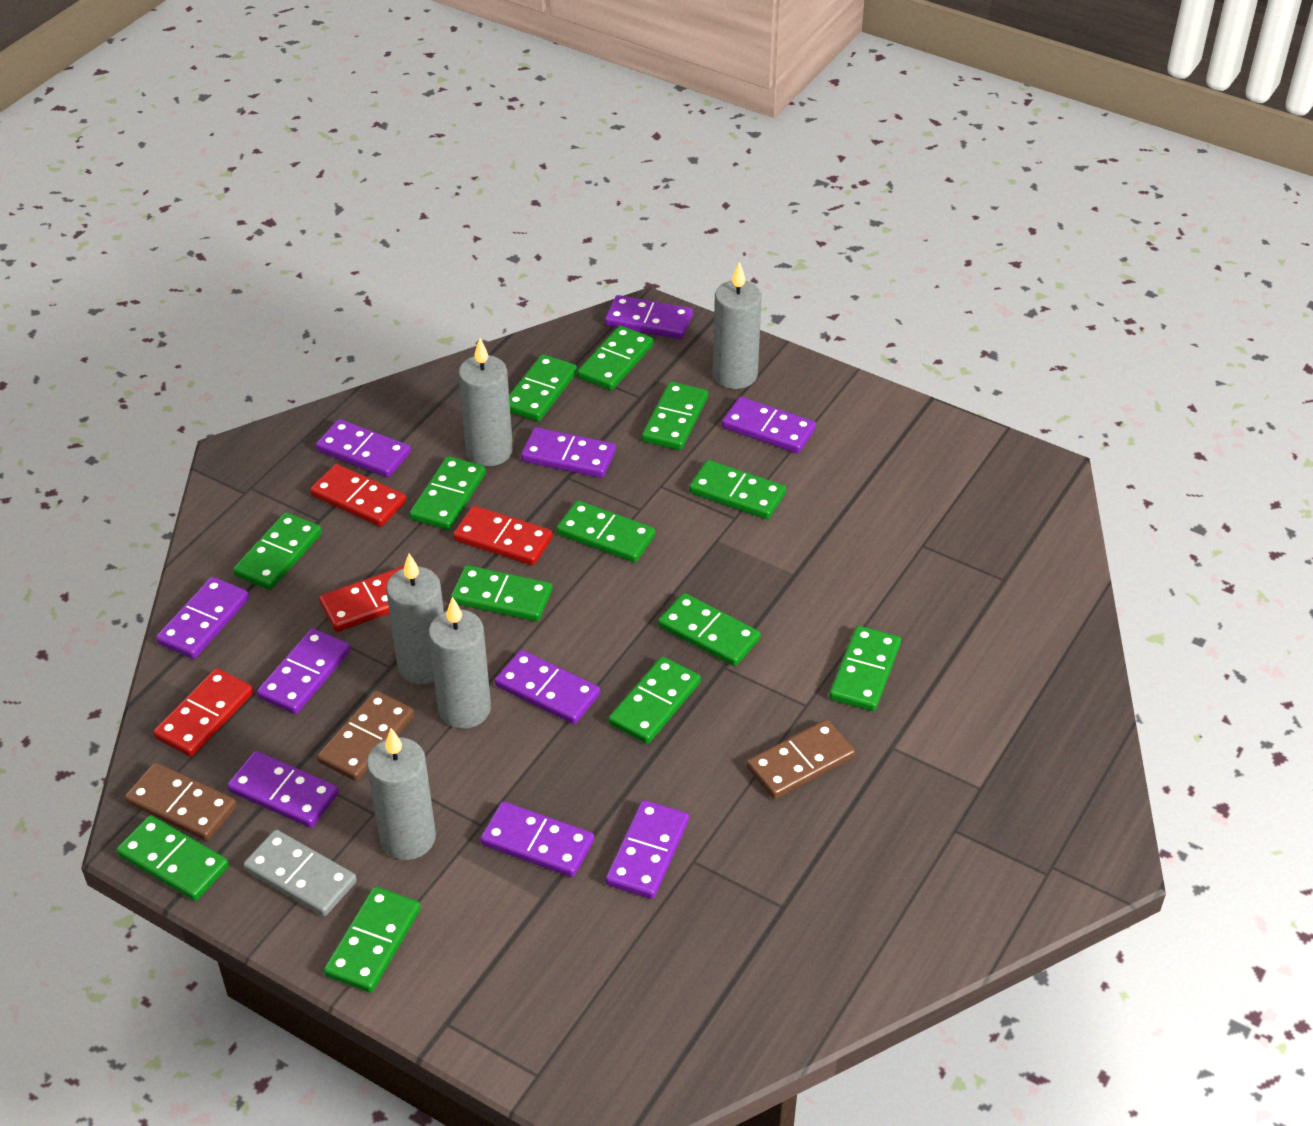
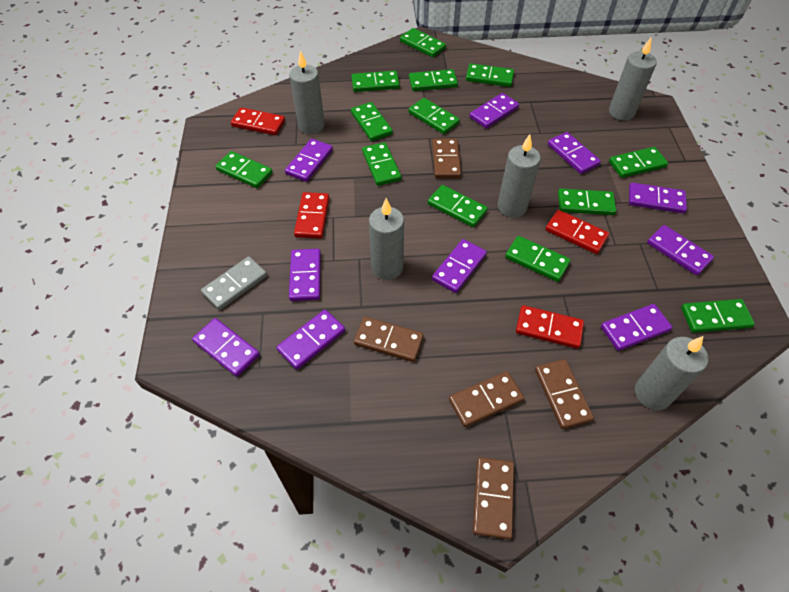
brown domino: [125,763,237,841] [317,691,414,781] [747,719,855,799] = 3 -> [354,317,424,362] [432,138,461,178] [449,371,524,427] [473,457,514,539] [535,359,594,429] = 5

